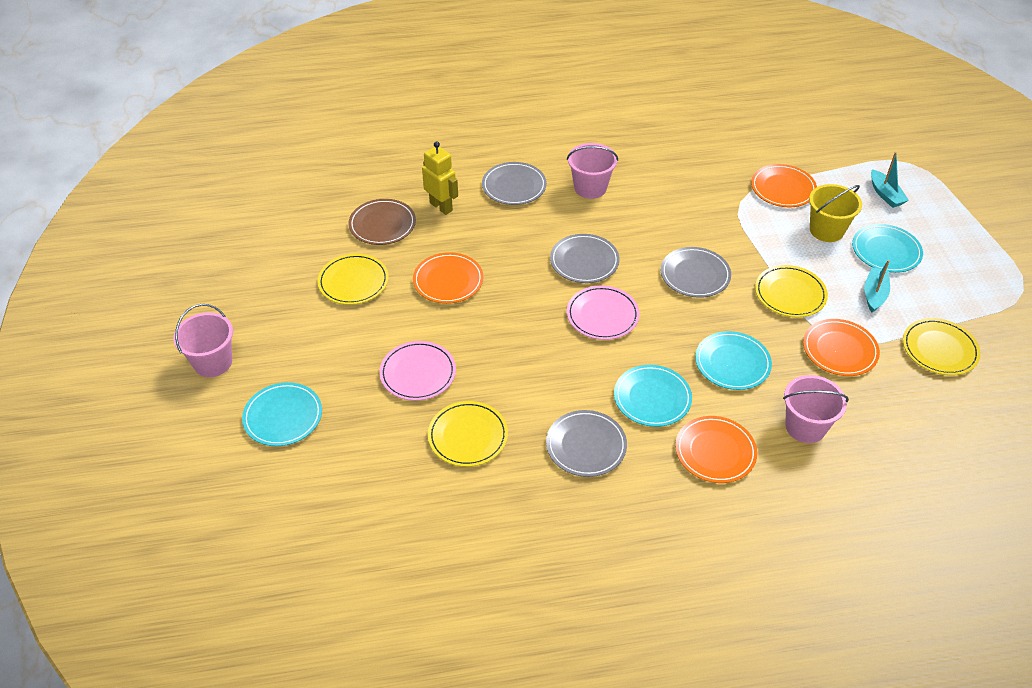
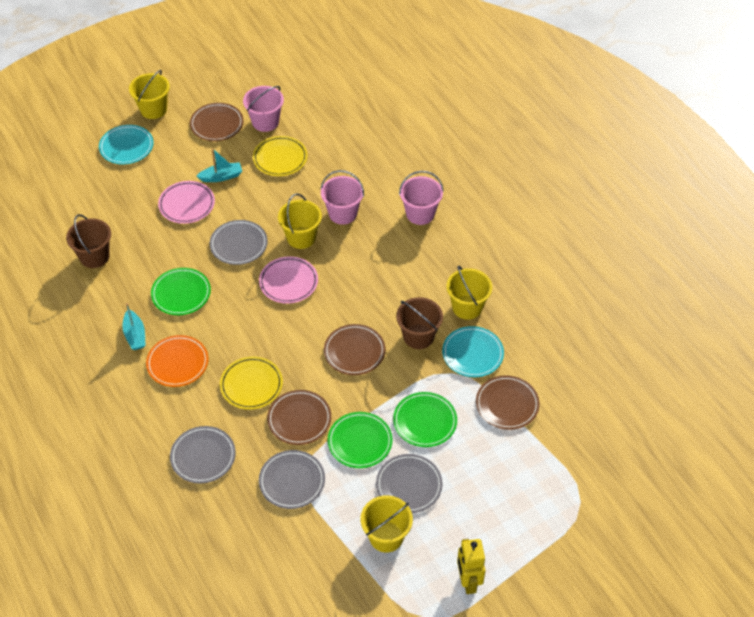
brown bucket: none = 0 -> [66,214,111,268] [396,297,443,349] = 2
brown plate: [348,199,416,245] = 1 -> [190,103,244,141] [267,390,331,445] [324,324,385,375] [476,375,540,430] = 4
green plate: none = 0 -> [151,268,211,315] [328,412,392,468] [393,392,457,447] = 3
orange plate: [413,252,483,304] [675,416,757,483] [751,164,817,207] [803,319,880,376] = 4 -> [146,335,208,387] = 1
turquoise plate: [242,382,322,446] [614,365,692,427] [695,331,772,390] [852,224,923,273] = 4 -> [99,125,154,164] [442,326,504,377] = 2
yellow bucket: [809,184,862,242] = 1 -> [129,70,170,119] [278,193,322,249] [361,495,413,553] [446,266,492,320] = 4
yellow plate: [317,254,389,305] [428,401,508,467] [755,265,828,317] [903,318,981,376] = 4 -> [220,356,283,410] [253,136,307,176] = 2

